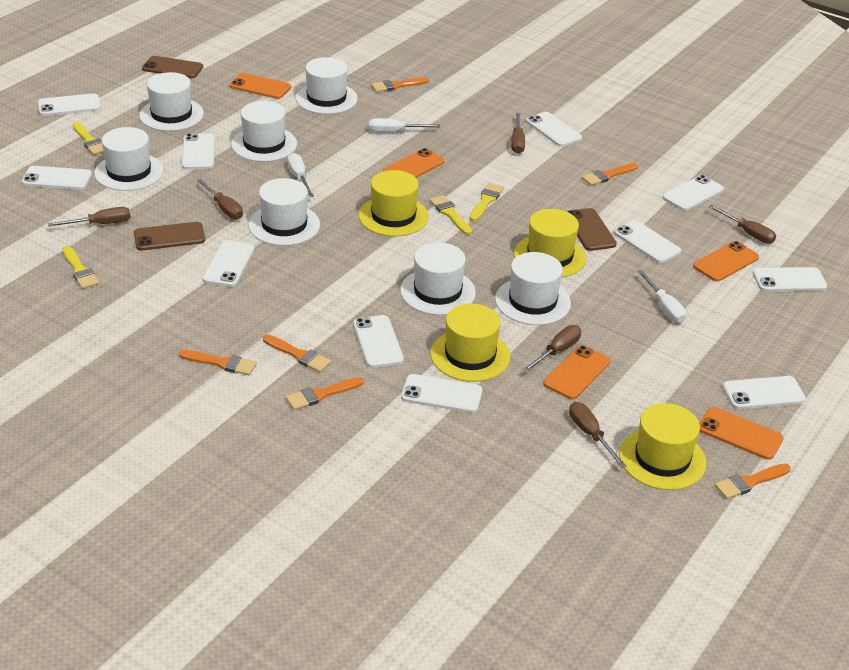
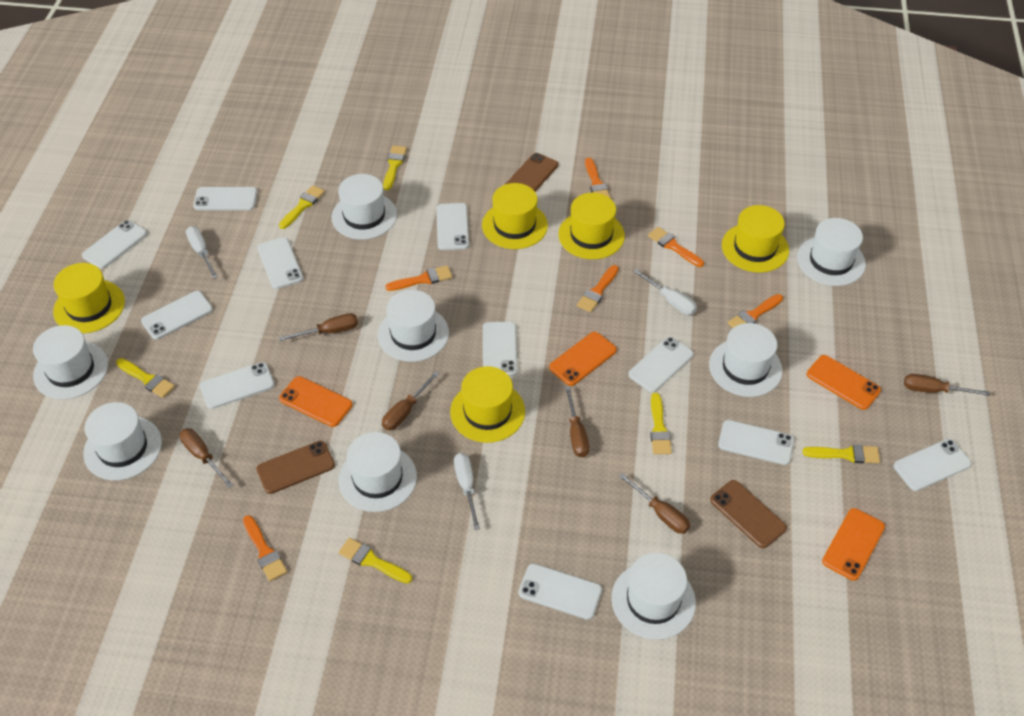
orange phone: [230,73,291,99] [383,148,445,178] [543,345,610,399] [693,241,759,281] [699,407,784,460] = 5 -> [279,376,353,427] [549,332,617,386] [807,355,881,410] [822,508,885,581] = 4
white hat: [94,127,164,191] [139,72,204,131] [231,101,297,162] [249,178,320,246] [296,57,358,114] [400,242,476,315] [495,252,571,325] = 7 -> [33,325,108,399] [83,402,162,480] [331,174,397,240] [339,432,417,512] [378,290,449,362] [611,553,696,640] [709,323,783,397] [797,218,866,286] = 8
yellow brush: [62,246,99,289] [73,122,103,155] [430,195,472,235] [470,183,504,221] = 4 -> [116,358,175,398] [279,185,325,229] [339,538,412,584] [383,145,407,190] [650,393,672,454] [803,444,880,463] = 6
yellow hat: [359,170,429,236] [430,304,510,382] [514,209,586,277] [619,403,706,490] = 4 -> [53,263,125,333] [450,366,525,443] [482,183,548,249] [558,193,625,259] [722,205,789,273] = 5

